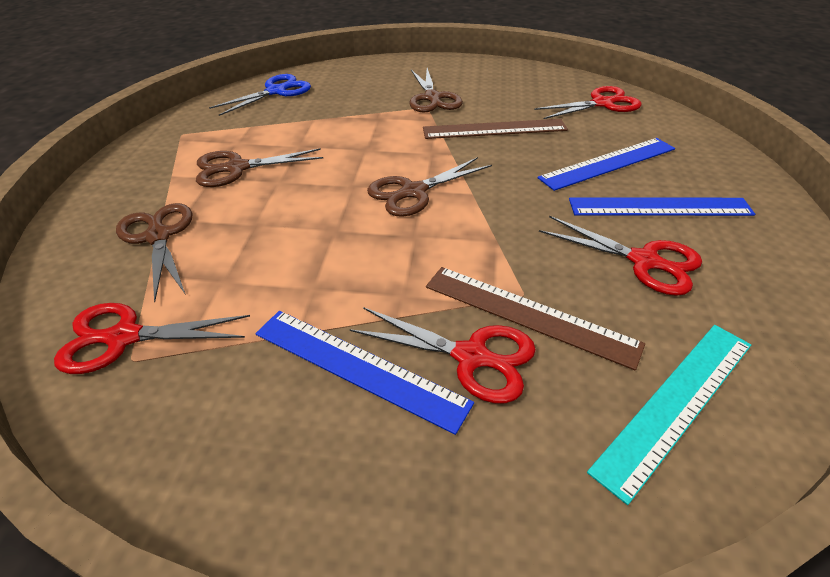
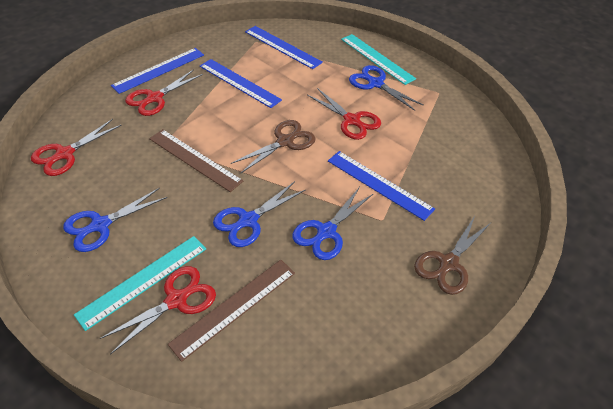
blue ruler: [256,311,474,435] [538,138,675,191] [569,197,755,216] = 3 -> [111,48,204,94] [200,59,282,108] [245,26,323,69] [328,151,435,221] = 4
blue scissors: [209,74,311,116] = 1 -> [63,188,167,252] [213,181,305,247] [292,187,374,260] [349,65,424,111] = 4
brown scissors: [116,203,192,302] [196,148,323,187] [367,157,492,217] [410,68,463,113] = 4 -> [231,120,316,174] [414,214,491,295] = 2
turquoise ruler: [587,325,751,505] = 1 -> [74,236,206,331] [341,34,416,85] = 2

